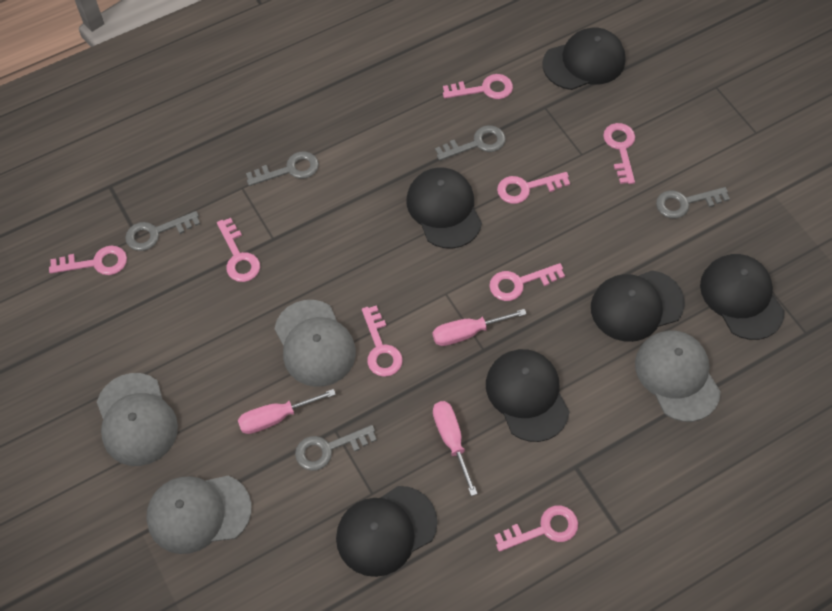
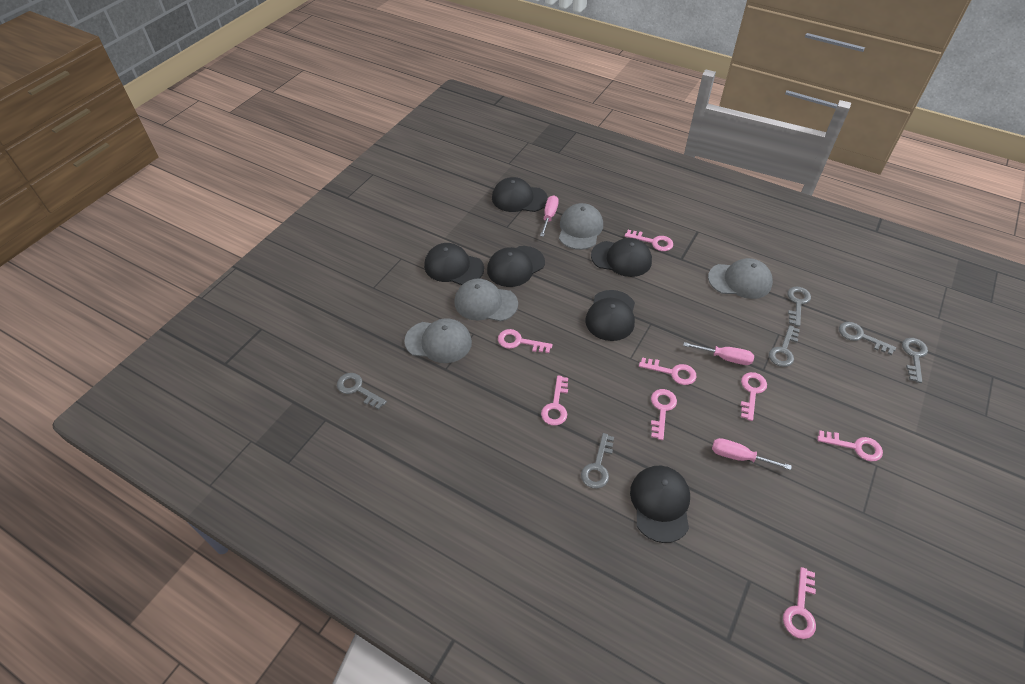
grey key: [125,211,200,251] [246,152,319,186] [295,425,377,471] [435,125,506,161] [656,187,730,219] = 5 -> [337,373,387,410] [581,433,614,489] [769,325,800,367] [787,287,811,327] [839,322,896,355] [902,338,928,383] = 6

